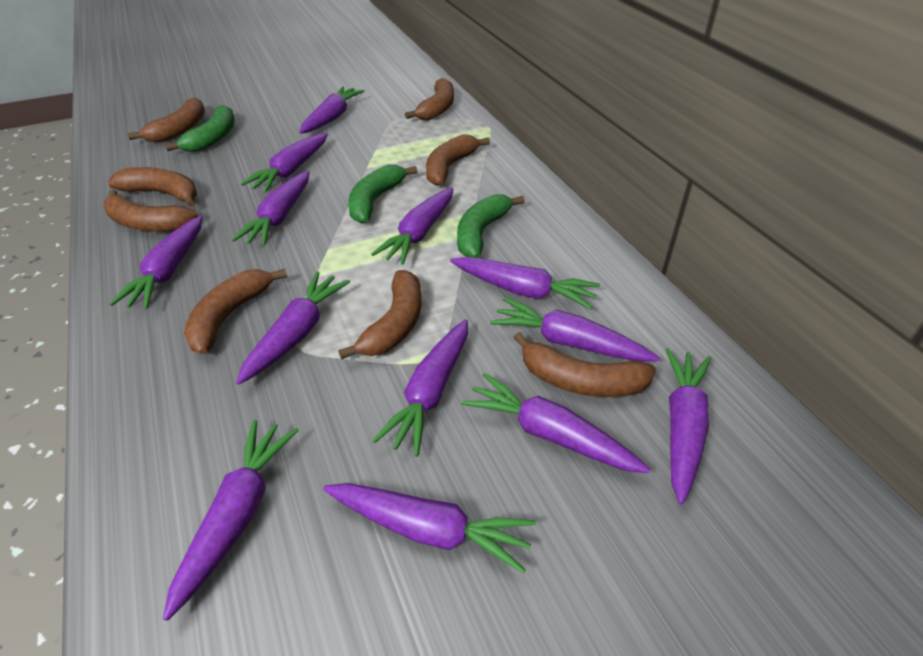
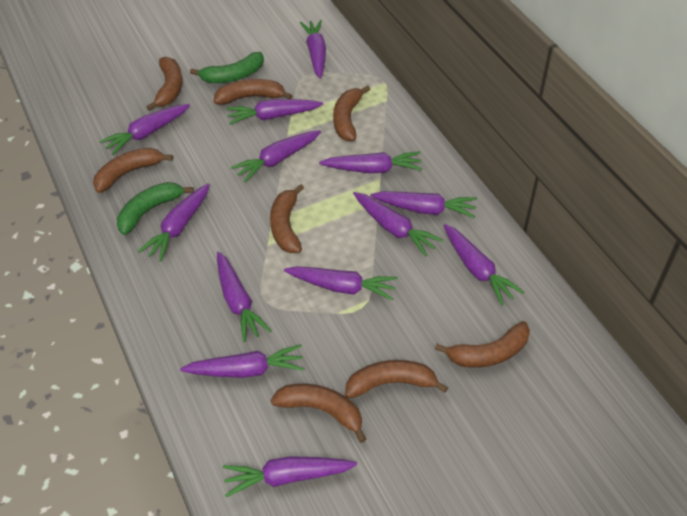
green banana: [165,105,235,152] [348,165,418,223] [457,194,525,258] = 3 -> [117,182,194,235] [190,52,264,83] = 2

